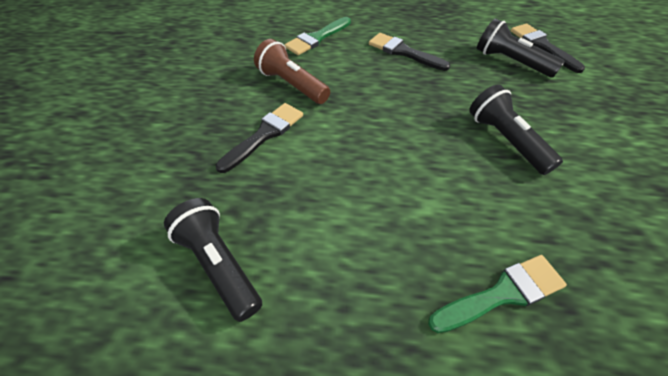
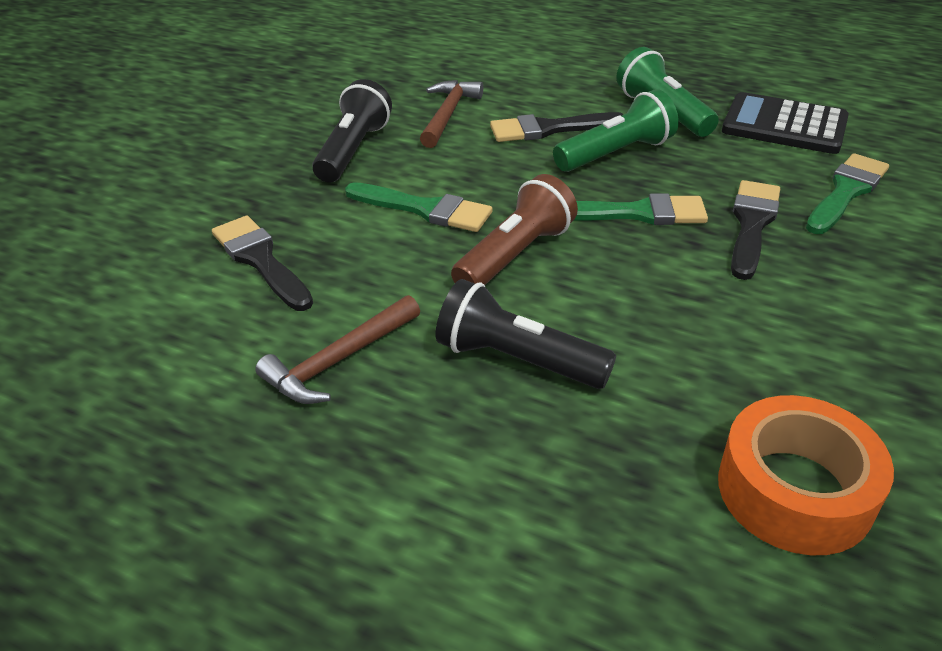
black calculator: none = 0 -> [722,92,849,154] = 1
black flashlight: [164,198,262,322] [469,84,563,175] [477,18,565,78] = 3 -> [312,79,392,183] [436,279,616,389] = 2
brown hammer: none = 0 -> [255,295,420,404] [420,80,483,148] = 2
green brush: [284,17,351,55] [428,255,567,333] = 2 -> [345,182,492,232] [574,193,708,225] [806,153,889,234] = 3
green flashlight: none = 0 -> [553,89,679,172] [616,47,719,137] = 2
orange tape: none = 0 -> [718,395,894,555] = 1

